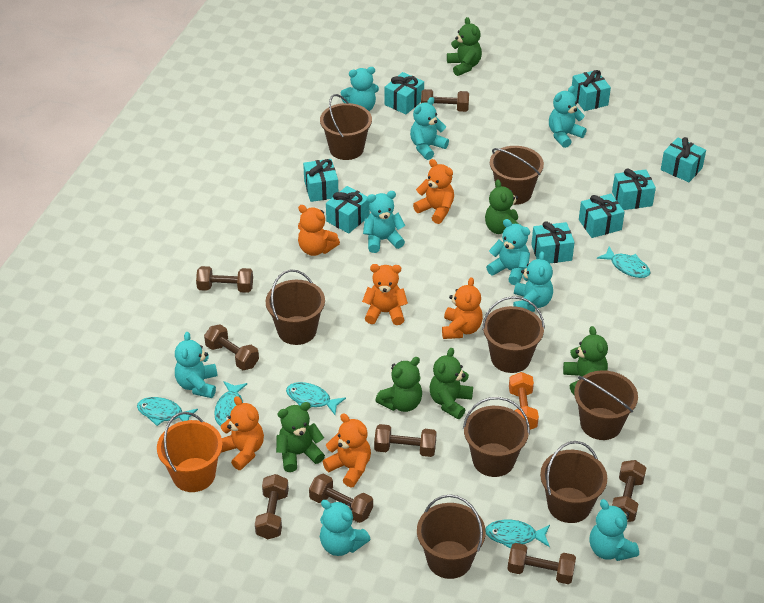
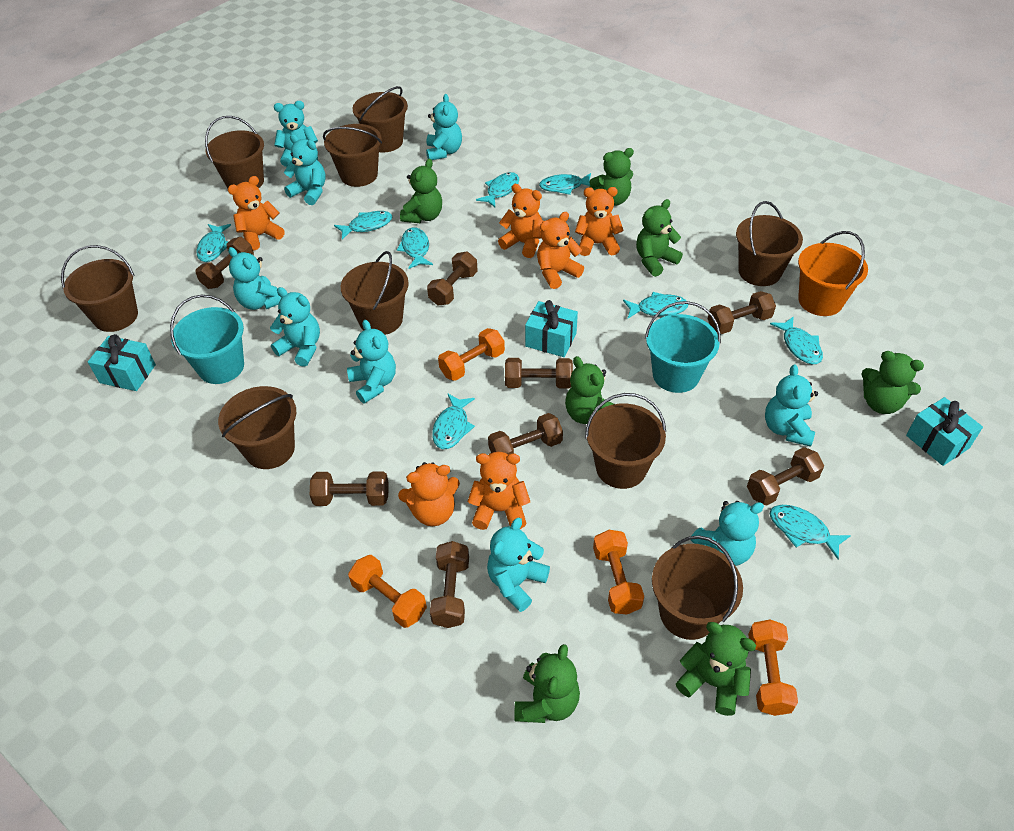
brown bucket: [266,270,325,345] [320,94,372,160] [417,494,486,579] [463,397,530,477] [482,296,545,373] [490,146,544,205] [540,441,607,523] [574,370,638,440] = 8 -> [61,245,138,332] [205,116,264,188] [218,386,296,469] [323,124,382,187] [341,251,409,335] [352,86,408,152] [585,393,666,489] [652,535,743,640] [736,201,803,286] = 9
green teddy bear: [276,402,325,472] [375,357,422,412] [430,348,473,419] [447,17,482,76] [485,179,519,234] [563,326,608,395] = 6 -> [400,158,442,223] [514,644,580,723] [565,356,613,424] [589,148,634,206] [636,199,683,277] [676,622,756,716] [861,351,924,414] = 7
orange dumbbell: [509,372,539,430] = 1 -> [348,555,427,628] [438,328,505,381] [593,530,644,614] [748,620,798,716] = 4
turquoise bucket: none = 0 -> [170,295,244,384] [645,301,721,393] = 2
turquoise fish: [137,397,198,426] [214,381,247,426] [286,382,346,415] [486,520,550,548] [597,246,651,278] = 5 -> [196,224,231,262] [334,211,392,239] [397,227,433,269] [432,393,475,449] [476,172,519,207] [539,173,591,195] [623,292,688,318] [770,316,823,364] [770,505,851,559] = 9
turquoise gift: [303,159,338,202] [326,186,370,233] [385,72,424,114] [531,221,575,263] [572,70,611,111] [579,194,625,238] [612,169,656,210] [661,137,706,182] = 8 -> [88,334,156,391] [525,300,578,357] [906,397,983,466] = 3

